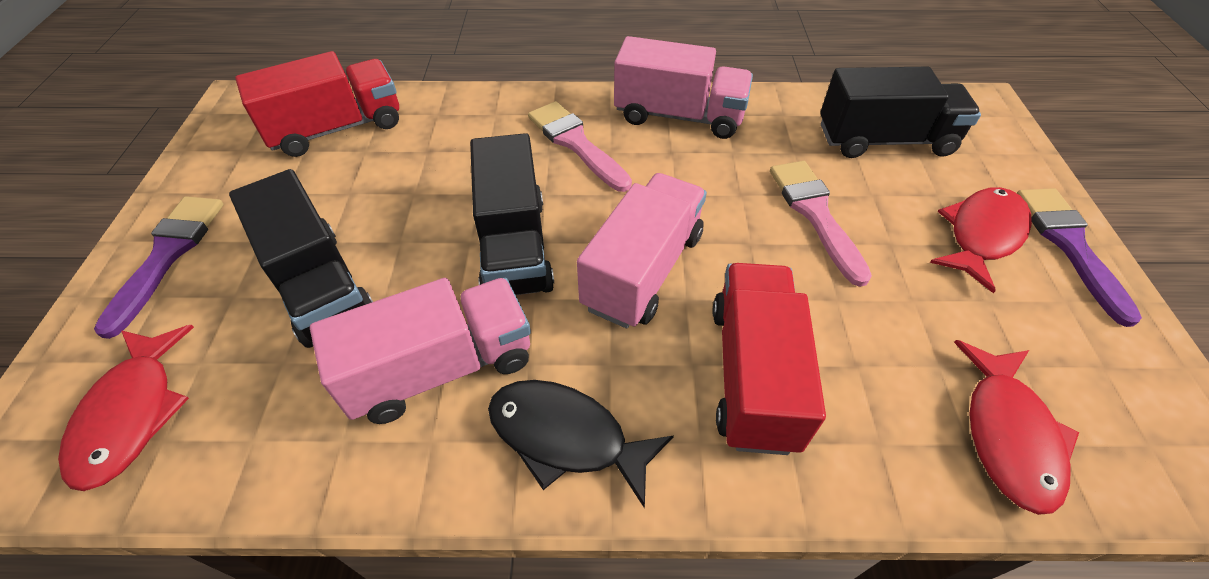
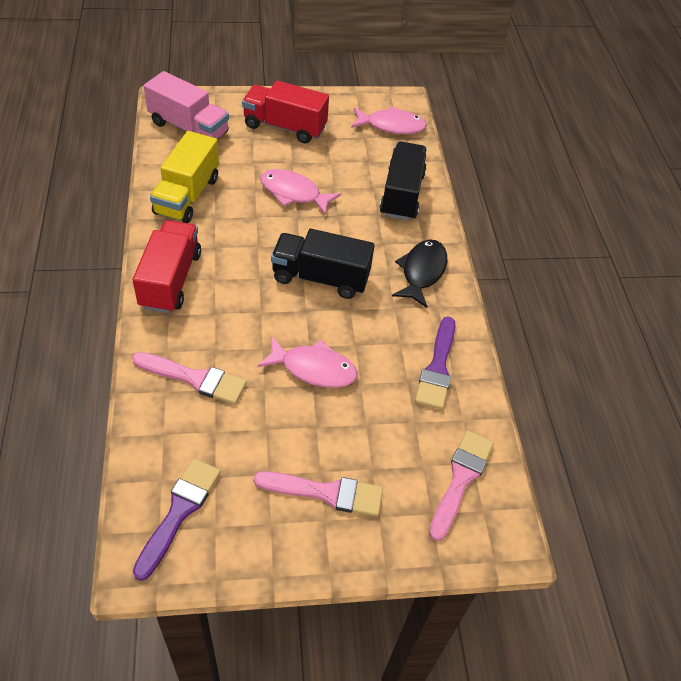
black truck: [229,169,373,348] [470,133,554,295] [820,67,981,158] = 3 -> [271,229,374,299] [380,141,427,221] = 2
pink brush: [528,101,632,192] [770,161,872,287] = 2 -> [132,352,247,404] [254,471,383,516] [429,430,494,541] = 3
pink fish: none = 0 -> [257,336,358,388] [260,169,341,215] [351,106,427,134] = 3
pink truck: [310,278,531,424] [577,173,707,328] [614,36,753,139] = 3 -> [144,71,229,139] = 1
red fish: [58,325,194,491] [930,187,1032,293] [954,340,1079,515] = 3 -> none = 0
yellow truck: none = 0 -> [150,131,219,223] = 1

